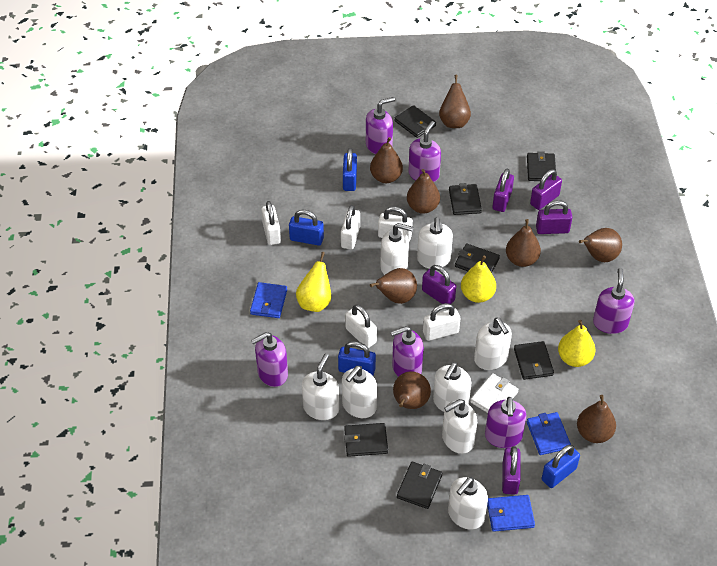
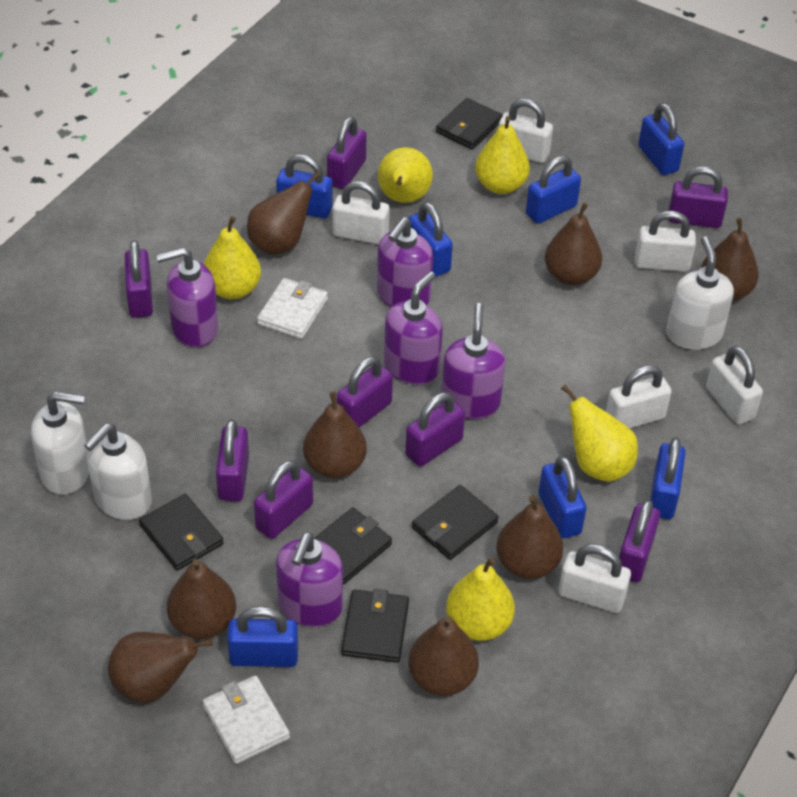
black wallet: [344,423,388,457] [394,105,436,138] [397,462,442,509] [449,183,482,215] [455,243,500,273] [514,341,554,380] [527,151,556,181] = 7 -> [139,494,224,571] [314,507,392,584] [341,589,409,663] [412,485,499,560] [436,98,503,149] = 5
blue padlock: [289,210,324,246] [338,341,376,376] [343,148,357,191] [542,445,580,488] = 4 -> [227,606,298,667] [276,155,333,218] [408,202,453,277] [526,156,581,224] [539,456,587,538] [638,103,684,175] [650,437,686,519] = 7
blue wallet: [250,282,287,318] [487,495,535,532] [527,412,571,455] = 3 -> none = 0
purple padlock: [422,265,456,304] [492,169,514,212] [502,446,521,495] [530,169,562,210] [536,200,572,234] = 5 -> [124,240,153,318] [216,419,249,501] [254,460,313,539] [327,117,367,189] [336,357,393,428] [405,392,465,467] [619,499,660,582] [669,167,728,228] = 8
purple soap dispenser: [251,332,288,387] [366,97,395,155] [390,326,424,377] [409,121,441,182] [485,397,527,448] [593,268,634,334] = 6 -> [156,247,218,347] [276,532,343,627] [377,217,433,307] [384,271,443,385] [441,303,505,419] = 5
white padlock: [261,201,281,245] [341,205,360,249] [345,304,377,348] [378,206,413,242] [423,303,460,341] = 5 -> [332,181,390,245] [499,99,553,163] [558,544,631,613] [606,365,671,428] [635,211,696,272] [706,346,763,424] = 6
white soap dispenser: [302,353,339,420] [342,366,377,418] [380,223,414,275] [417,217,453,268] [433,362,471,412] [442,399,477,454] [448,477,488,530] [474,318,512,370] = 8 -> [31,392,89,495] [84,423,152,520] [666,236,734,350] = 3
white wallet: [470,373,519,413] = 1 -> [203,675,290,764] [257,278,328,339] = 2
yellow pear: [296,252,331,312] [461,256,496,303] [558,320,596,367] = 3 -> [204,216,261,299] [378,147,433,203] [446,557,515,641] [475,116,530,194] [561,385,638,482] = 5

